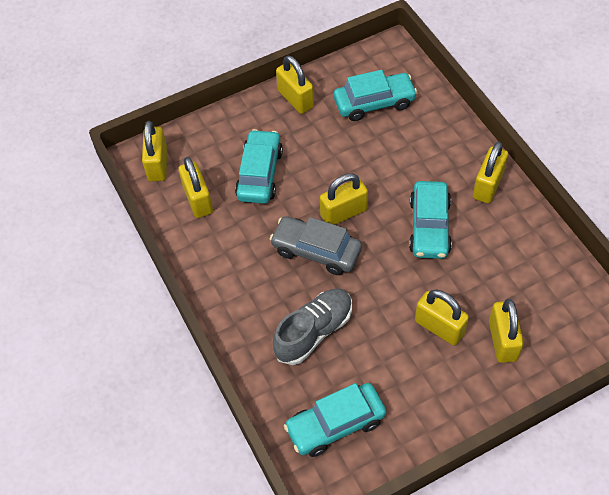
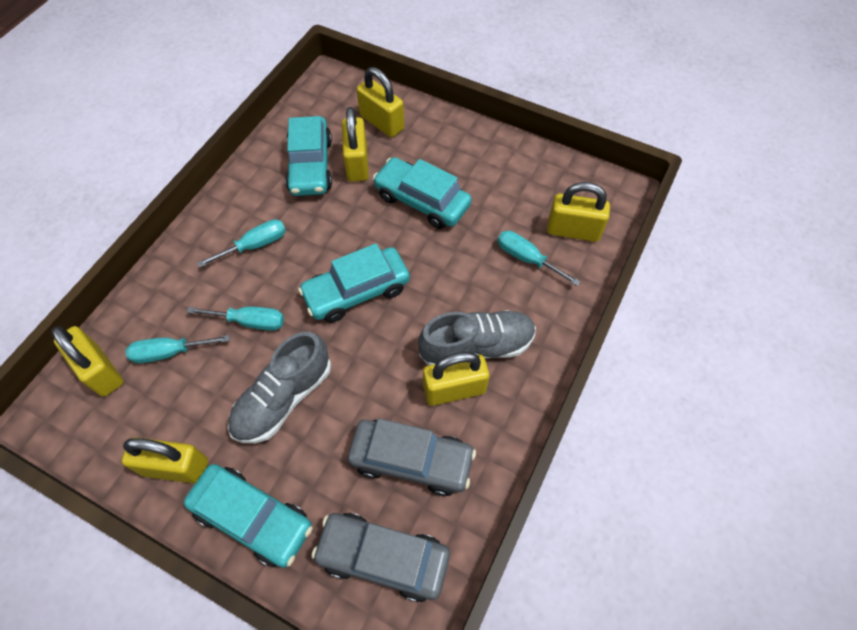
grey car: [270,216,362,275] = 1 -> [311,513,450,602] [348,418,476,496] = 2
grey shoe: [273,289,352,365] = 1 -> [228,332,331,443] [418,310,536,365] = 2
turquoise screwdriver: none = 0 -> [126,335,230,363] [186,307,284,331] [197,219,286,267] [498,231,581,286] = 4
yellow padlock: [142,121,167,182] [179,157,213,218] [276,55,314,114] [320,173,368,225] [415,289,469,345] [473,142,508,203] [489,299,524,363] = 7 -> [51,326,123,397] [122,437,208,484] [342,107,369,182] [357,67,404,137] [423,352,490,406] [547,182,610,242] = 6

